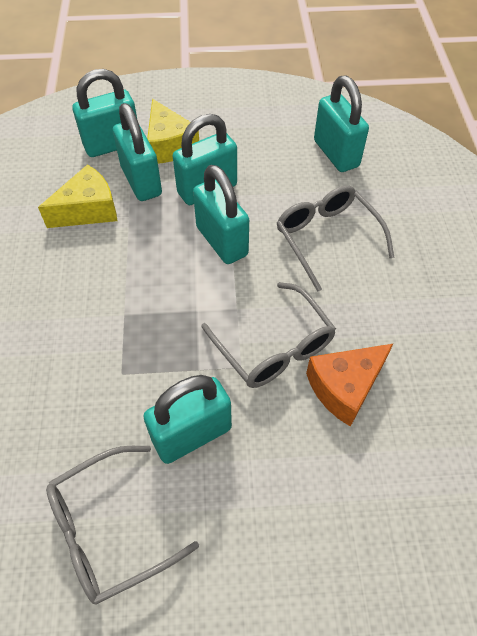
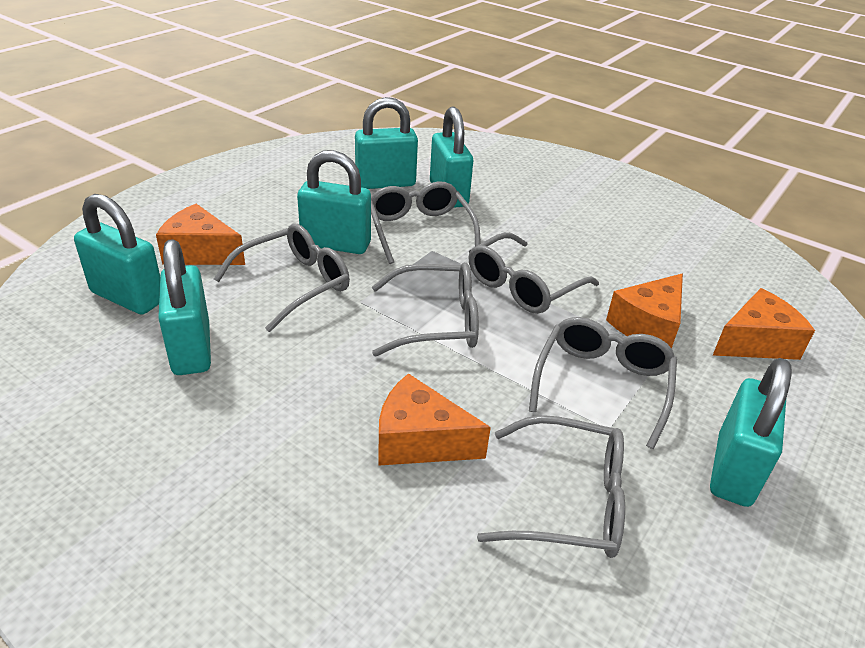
grey glasses: [46,446,199,605] [201,282,336,388] [277,186,395,292] = 3 -> [214,224,350,332] [371,181,480,264] [372,262,479,357] [469,232,599,314] [477,415,625,558] [529,317,677,449] = 6
orange cheese: [306,343,394,427] = 1 -> [156,204,245,265] [378,373,491,466] [606,274,683,349] [713,288,815,360] = 4
yellow cheese: [38,164,117,228] [147,99,199,163] = 2 -> none = 0

